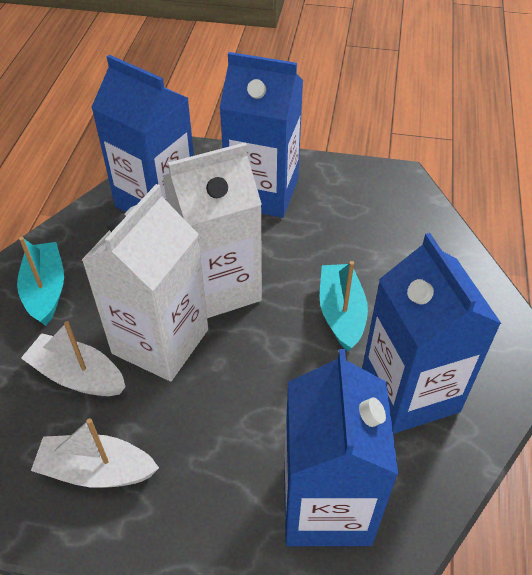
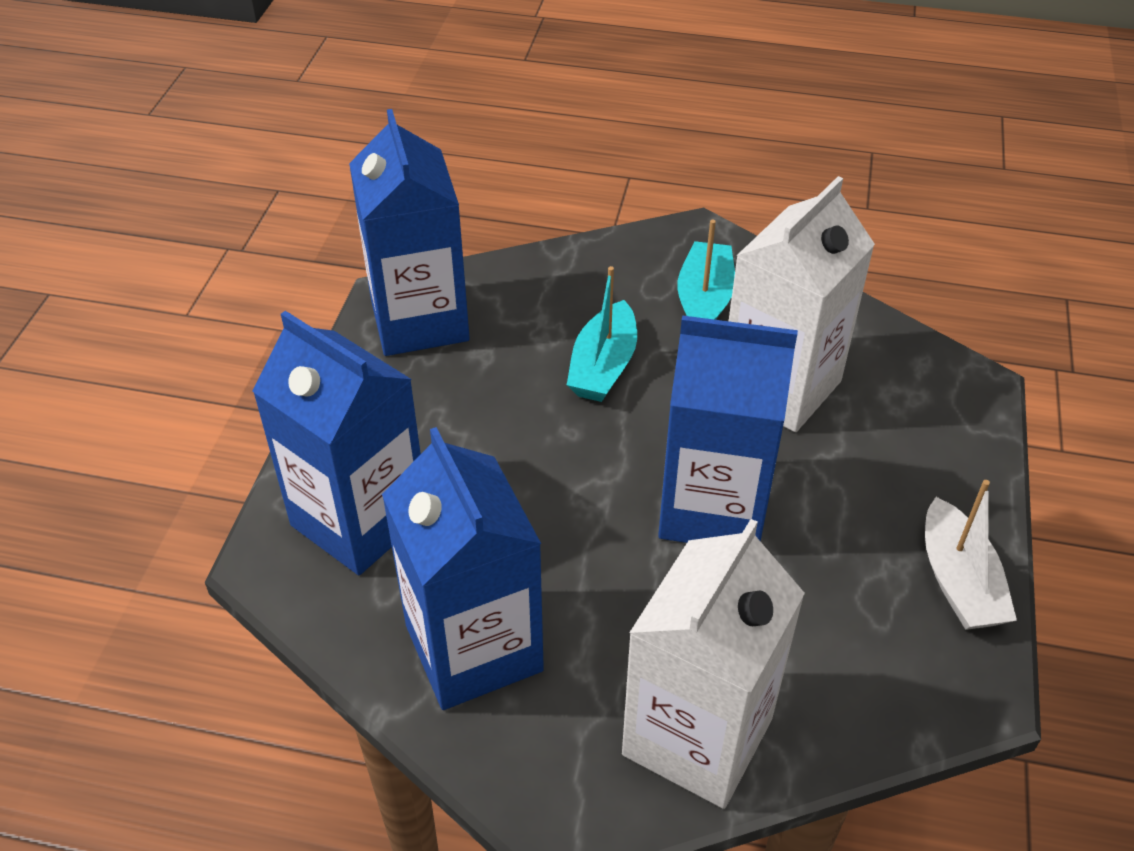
white boat: [21,321,126,396] [31,418,159,487] = 2 -> [925,480,1017,630] = 1

